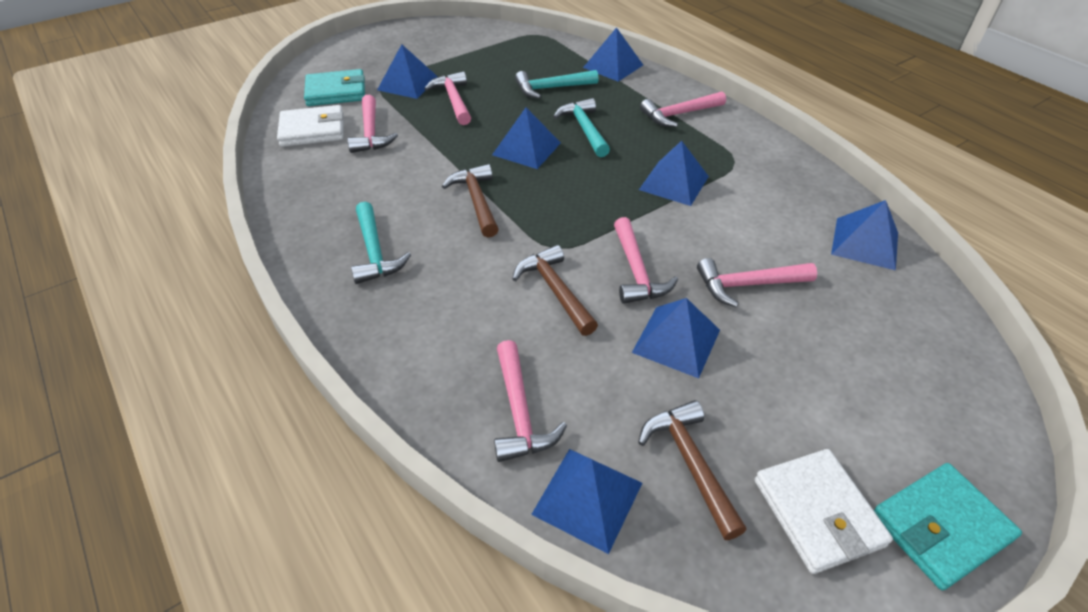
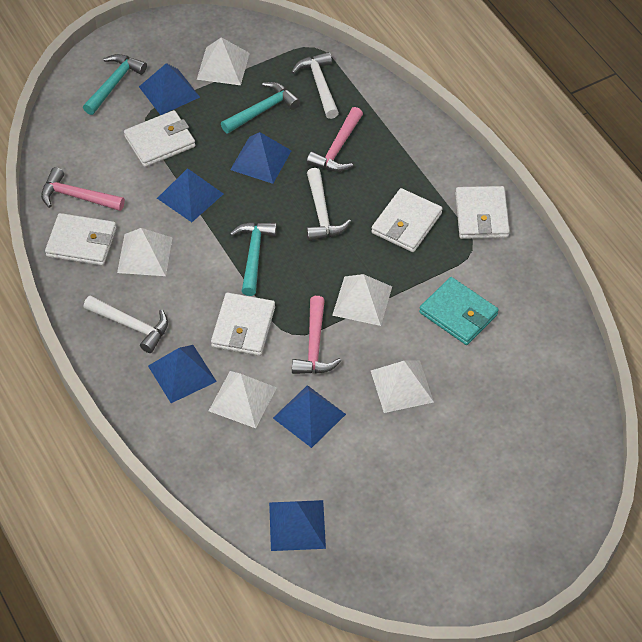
blue pyramid: [377,44,438,99] [492,108,561,169] [531,449,642,554] [583,27,643,82] [632,298,720,378] [639,141,709,206] [831,200,898,270] = 7 -> [139,63,200,115] [148,345,217,403] [157,168,223,222] [230,132,292,184] [269,500,326,551] [273,385,346,448] = 6
brown hammer: [442,164,499,237] [512,245,598,336] [638,400,747,540] = 3 -> none = 0
pink hammer: [348,95,398,153] [424,71,471,125] [494,340,567,462] [614,217,678,304] [640,91,726,127] [697,258,817,307] = 6 -> [41,167,125,211] [292,296,341,374] [307,107,363,172] = 3
turquoise wallet: [304,69,365,106] [874,463,1022,590] = 2 -> [419,277,499,345] = 1
white hammer: none = 0 -> [83,296,168,353] [292,52,339,119] [306,168,351,241] = 3
white pyramid: none = 0 -> [117,228,173,276] [197,37,250,85] [209,371,277,428] [332,274,392,326] [371,360,434,413] = 5
white wallet: [277,105,344,147] [755,449,893,574] = 2 -> [45,213,116,266] [124,110,195,167] [211,293,275,356] [371,188,443,252] [455,186,510,239] = 5

